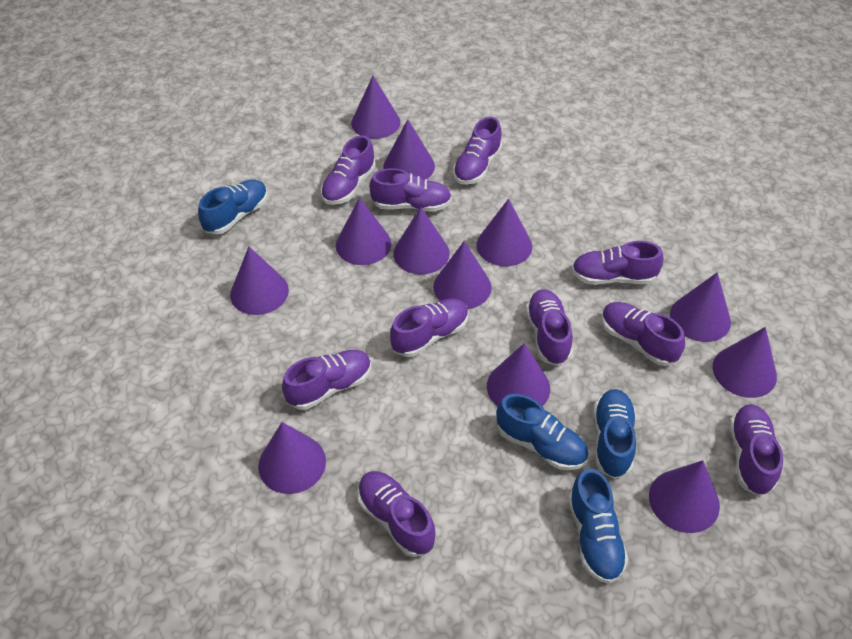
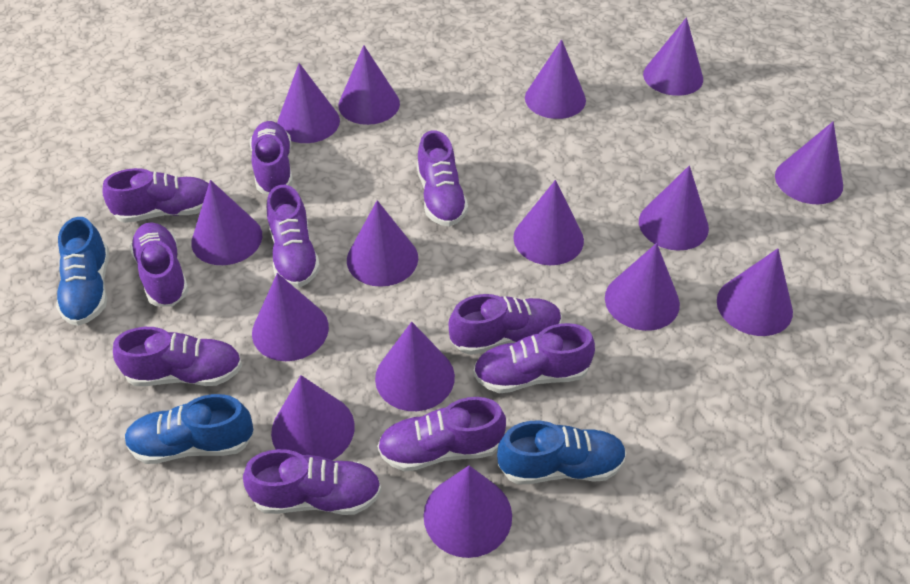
blue shoe: [198,180,268,234] [497,394,588,470] [568,469,628,584] [593,389,636,479] = 4 -> [56,217,109,326] [124,394,254,464] [497,421,626,485] = 3
purple cone: [230,246,289,315] [258,422,326,494] [336,198,391,265] [351,76,400,139] [383,119,435,180] [393,207,450,275] [433,241,491,309] [477,199,532,266] [487,343,550,406] [649,460,720,533] [670,272,731,342] [713,327,777,398] = 12 -> [191,180,262,265] [252,273,329,361] [271,375,355,460] [277,63,340,143] [338,45,400,125] [347,200,418,287] [375,322,455,411] [423,465,512,558] [513,180,584,265] [525,40,586,119] [605,243,680,331] [639,166,709,251] [643,17,703,96] [717,248,793,336] [775,121,843,204] = 15

